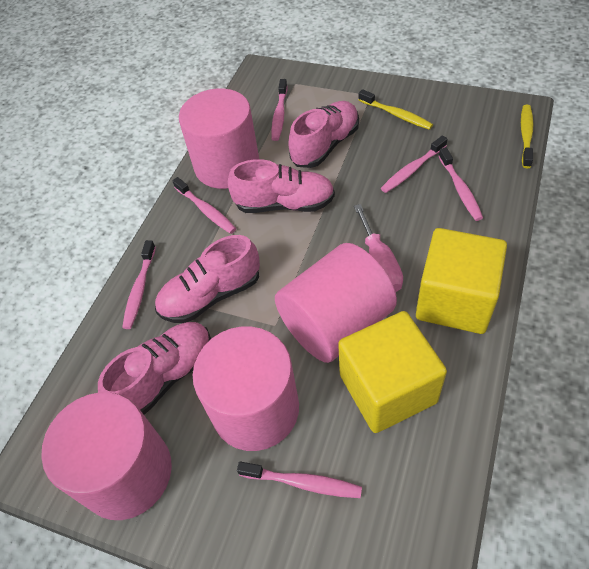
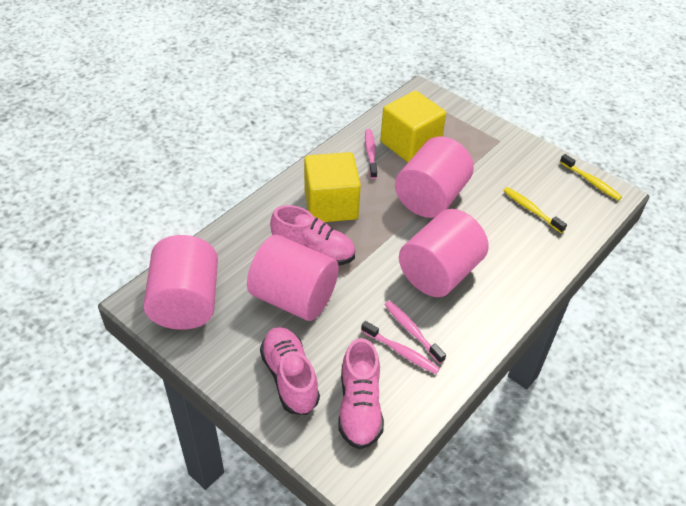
pink screwdriver: [354,204,403,292] = 1 -> none = 0
pink shoe: [98,322,211,415] [155,235,260,323] [228,159,335,213] [289,101,359,168] = 4 -> [260,327,320,415] [270,205,355,266] [338,338,384,449] = 3
pink toothbrush: [122,240,156,329] [173,177,236,234] [237,461,362,498] [271,79,287,141] [381,135,448,193] [439,147,483,221] = 6 -> [361,321,440,374] [365,129,377,179] [384,301,446,364] = 3

